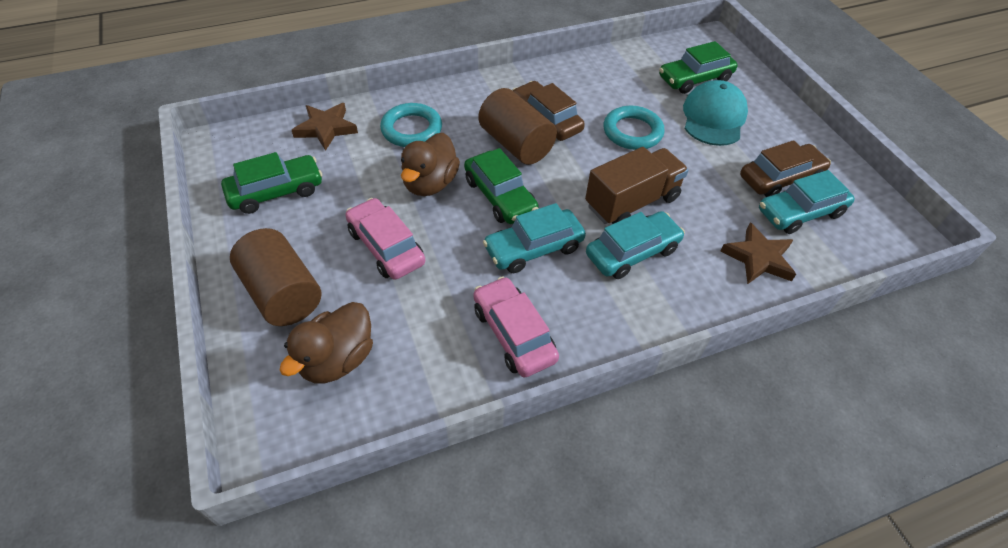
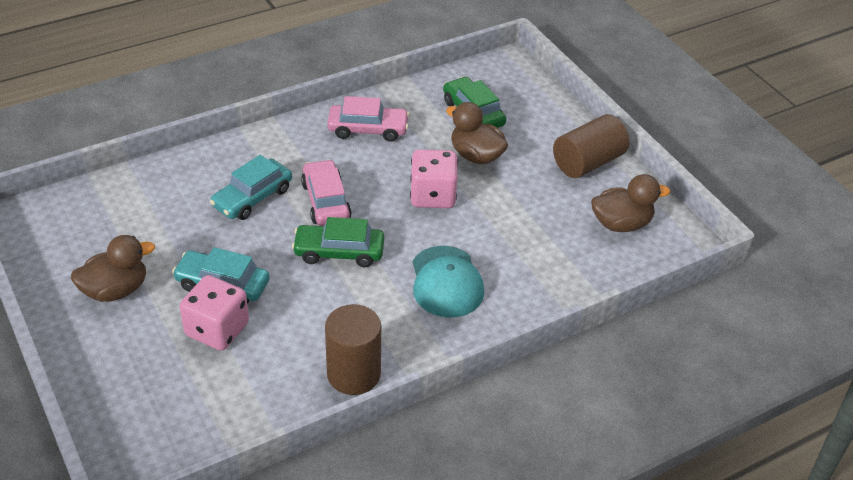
brown car: [512,81,585,141] [740,140,831,197] = 2 -> none = 0
brown duck: [280,302,373,383] [401,133,460,196] = 2 -> [71,235,155,302] [446,102,508,164] [591,174,670,232] = 3
brown star: [292,103,358,151] [720,223,796,284] = 2 -> none = 0
brown truck: [585,147,689,224] = 1 -> none = 0
green car: [221,152,322,214] [464,148,539,224] [659,41,738,94] = 3 -> [292,217,384,267] [443,77,506,128] = 2
pink dice: none = 0 -> [180,275,249,351] [410,149,458,208] = 2
turquoise car: [483,203,586,273] [586,211,685,279] [759,170,855,234] = 3 -> [172,247,270,304] [210,155,292,220] = 2
turquoise ring: [380,103,442,147] [604,106,665,150] = 2 -> none = 0

